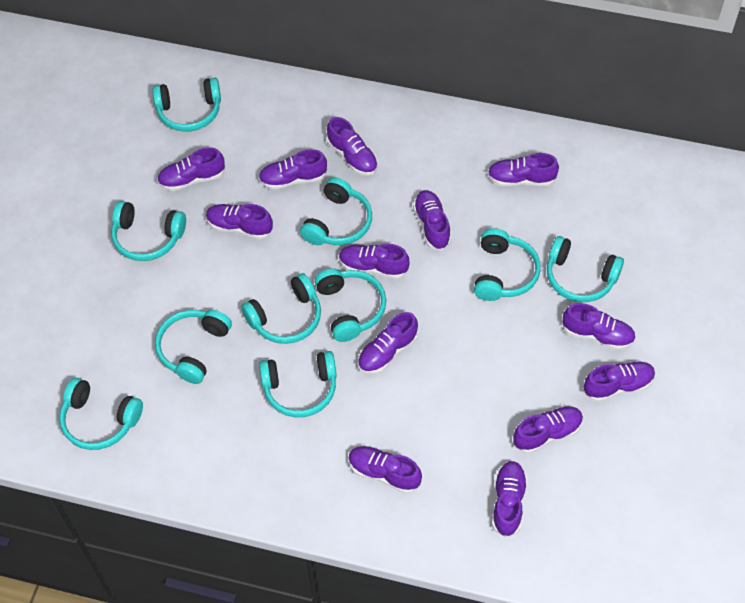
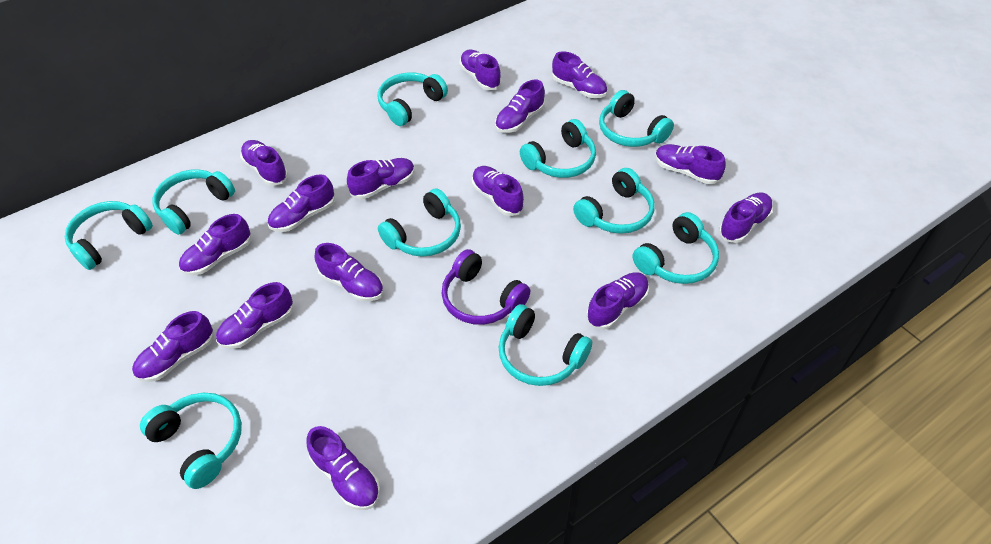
purple headphones: none = 0 -> [442,249,530,325] = 1
purple shoe: [157,147,225,191] [206,204,273,239] [258,149,327,190] [327,117,378,175] [339,244,409,279] [348,446,422,494] [358,312,418,374] [413,190,451,251] [487,153,559,186] [492,461,527,538] [513,406,583,454] [562,303,636,350] [584,361,655,402] = 13 -> [132,311,214,382] [179,214,251,276] [216,282,293,349] [240,140,288,186] [268,174,335,232] [306,426,380,510] [315,243,384,302] [347,158,415,199] [460,49,502,90] [472,166,524,216] [495,80,545,133] [552,51,607,98] [586,272,649,330] [655,144,726,184] [719,193,773,243] = 15

